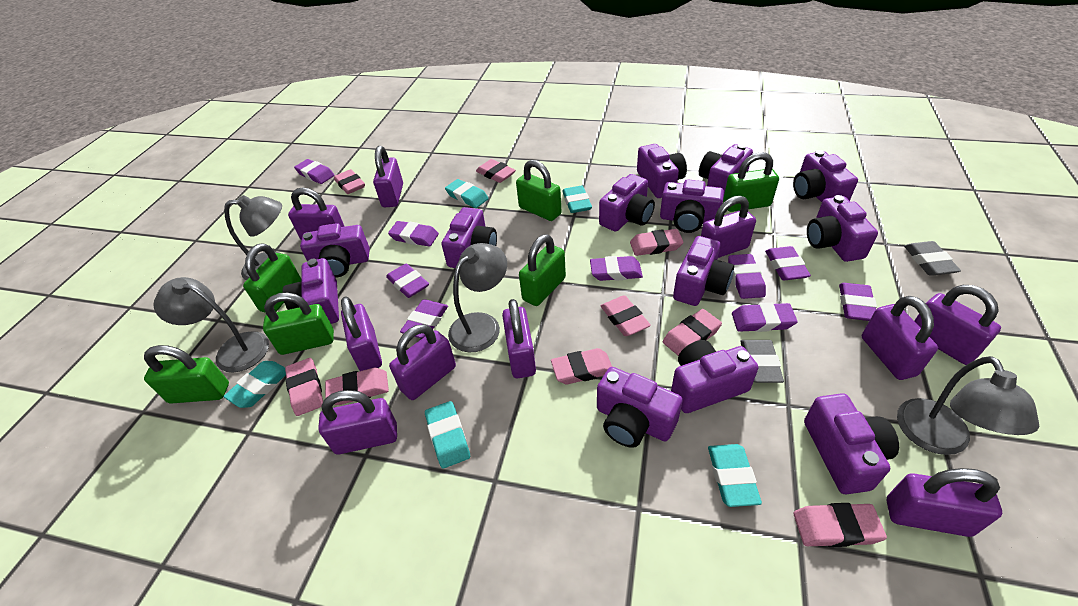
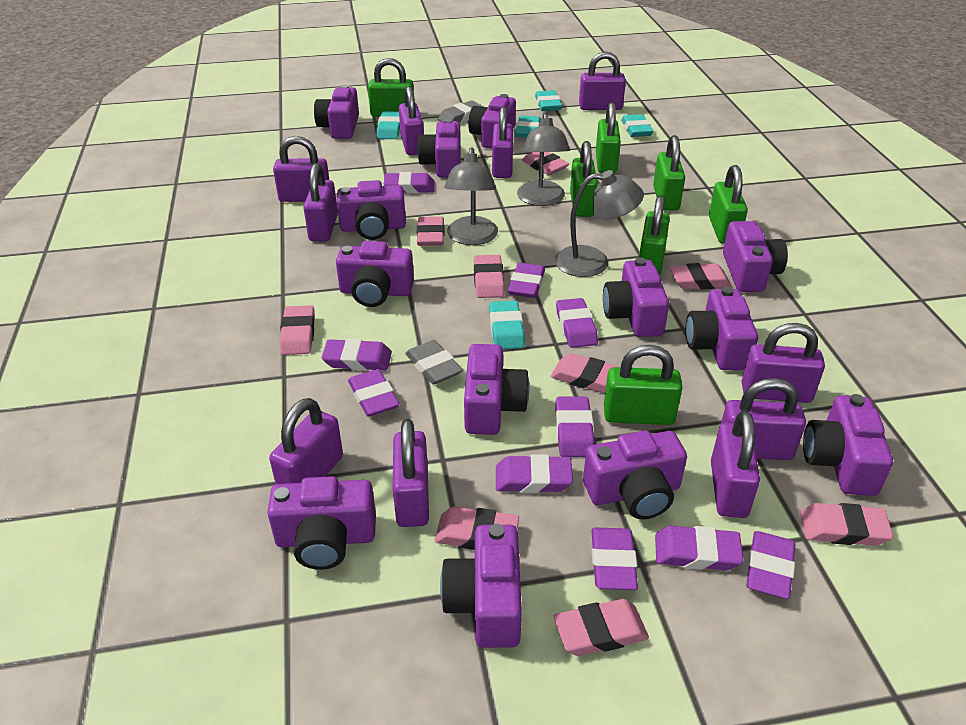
green padlock: [144,345,229,404] [243,243,301,313] [263,292,334,355] [516,160,562,221] [519,234,566,306] [723,152,779,212] = 6 -> [368,58,414,117] [570,141,598,217] [596,102,621,173] [604,345,683,425] [639,195,670,276] [653,135,685,211] [709,165,748,244] = 7
grey lamp: [153,277,269,372] [224,195,282,280] [448,243,507,352] [897,356,1039,455] = 4 -> [444,147,498,245] [517,113,570,206] [555,170,644,277] = 3
purple eraser: [294,159,334,184] [386,263,429,298] [388,221,439,247] [400,299,448,338] [590,256,643,281] [728,254,766,299] [732,303,798,332] [765,246,811,280] [839,283,877,321] = 9 -> [322,339,392,371] [348,369,400,417] [384,172,435,193] [496,454,573,493] [508,263,545,298] [556,298,598,348] [556,397,595,457] [591,527,638,590] [655,526,744,571] [746,531,796,599] = 10

